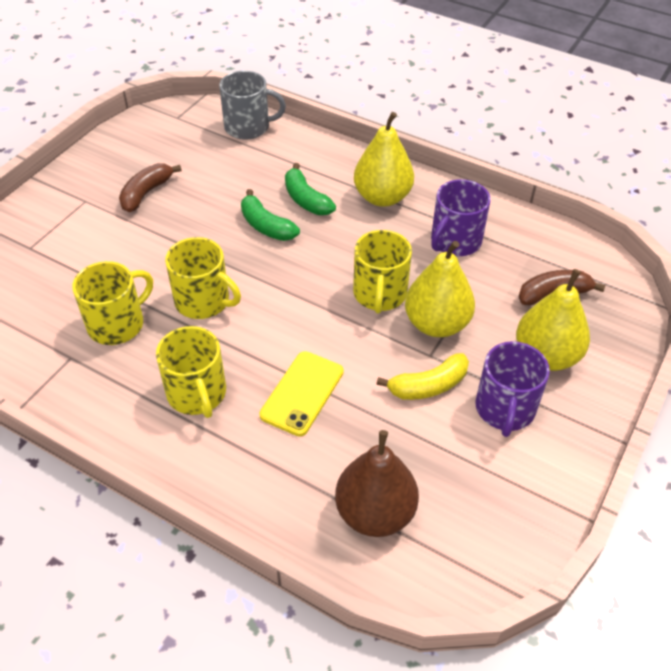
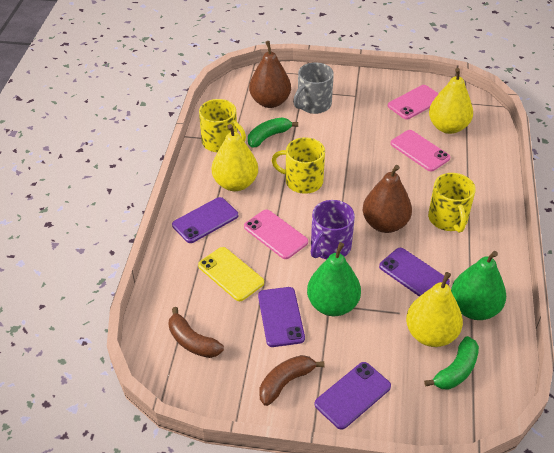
brown pear: [335,430,419,537] = 1 -> [249,41,291,108] [363,165,412,233] = 2
green pear: none = 0 -> [307,242,361,316] [451,251,506,320] = 2
pink phone: none = 0 -> [244,210,308,259] [388,85,439,120] [390,130,450,171] = 3
purple mug: [431,179,491,256] [476,341,550,437] = 2 -> [311,200,355,259] = 1
purple phone: none = 0 -> [172,197,238,243] [258,287,305,347] [315,362,391,430] [379,248,450,297] = 4
yellow banana: [377,353,469,400] = 1 -> none = 0
yellow mug: [72,261,153,345] [156,326,226,418] [165,237,241,319] [353,230,412,314] = 4 -> [199,99,246,152] [271,137,325,194] [428,173,476,233] = 3

